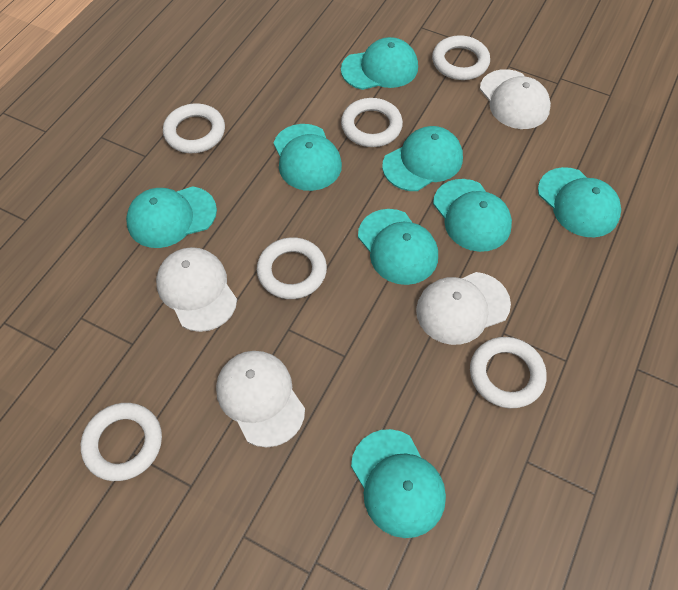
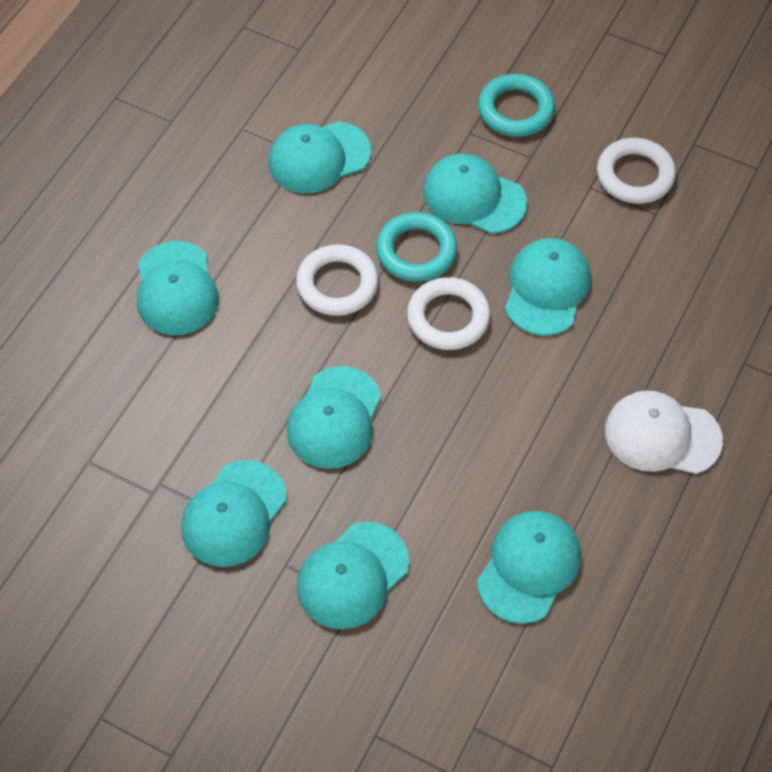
turquoise ring: none = 0 -> [376,212,457,282] [478,74,555,137] = 2
white cap: [156,247,237,332] [216,351,305,447] [416,272,511,345] [480,69,551,129] = 4 -> [605,391,723,474] = 1
white ring: [81,403,162,481] [163,103,225,153] [257,237,327,299] [341,98,403,147] [432,35,490,80] [470,337,547,408] = 6 -> [296,244,378,316] [407,277,490,350] [597,138,676,204] = 3

